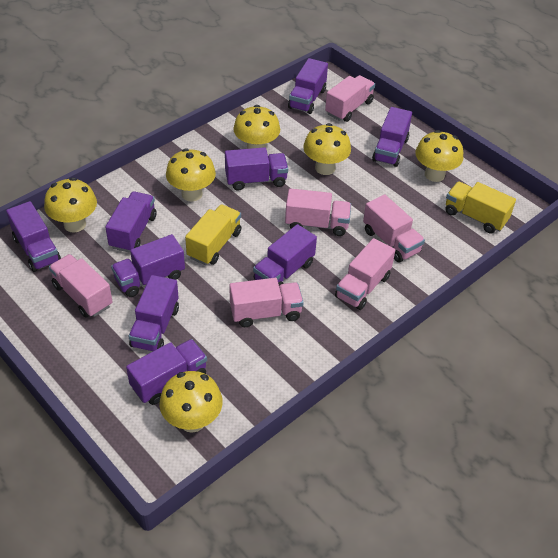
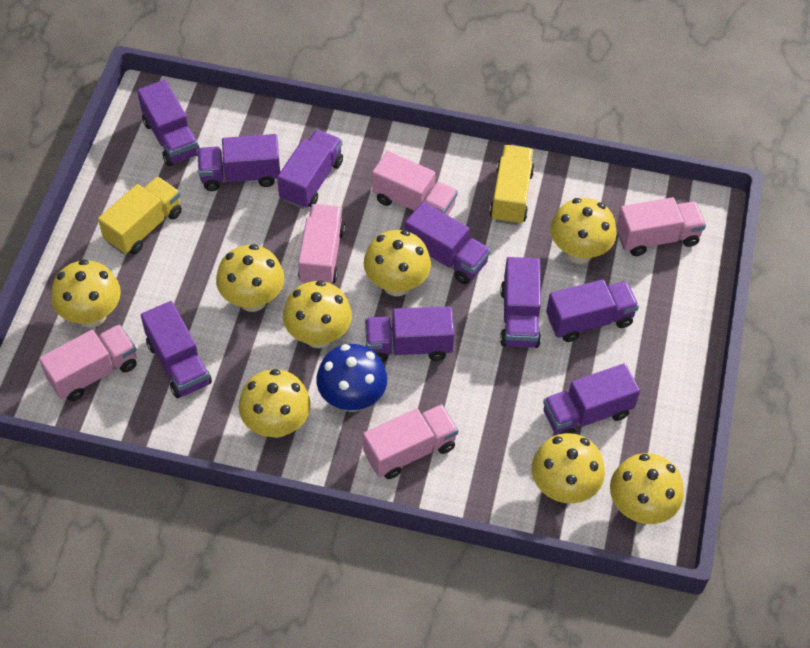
blue mushroom: none = 0 -> [316,344,387,412] = 1
pink truck: [49,254,113,318] [229,278,304,327] [285,188,351,236] [325,75,375,122] [335,238,395,310] [363,194,425,262] = 6 -> [39,324,137,401] [298,204,345,284] [363,404,458,479] [372,151,458,215] [616,197,706,256] = 5
yellow mushroom: [44,178,97,232] [159,371,223,433] [166,149,216,202] [233,105,280,150] [303,123,351,175] [415,130,463,182] = 6 -> [51,259,121,328] [216,244,284,312] [239,369,311,438] [283,280,352,348] [364,230,431,296] [532,433,605,504] [550,198,617,264] [610,453,684,524] = 8

